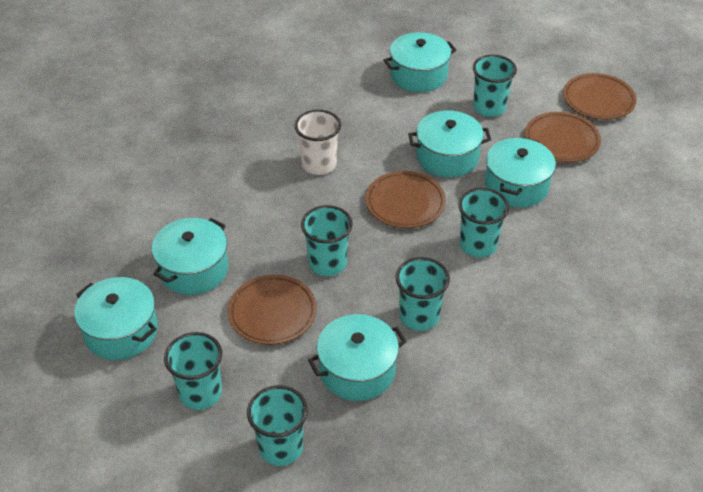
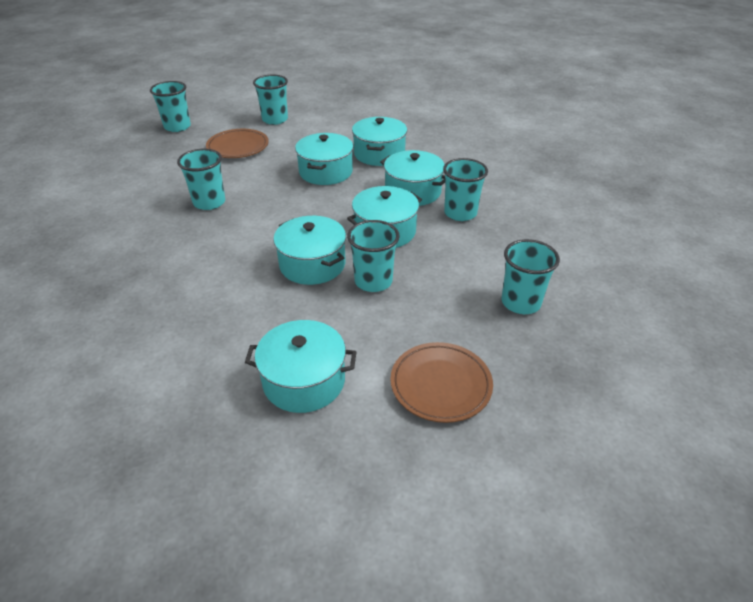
brown plate: [228,274,317,345] [365,171,446,228] [525,112,601,162] [563,73,637,120] = 4 -> [206,129,269,158] [390,342,493,423] = 2
white cup: [294,110,341,175] = 1 -> none = 0

